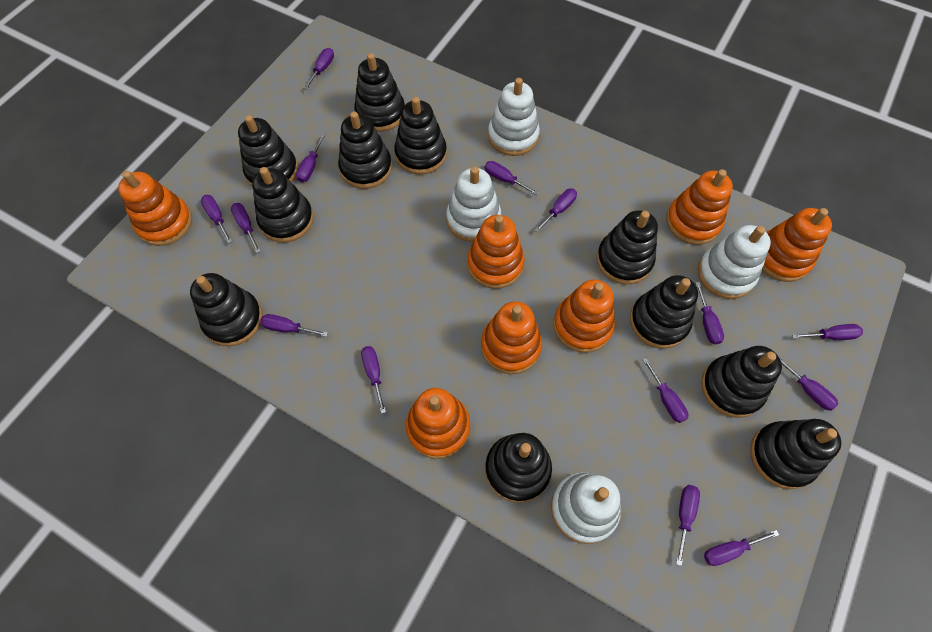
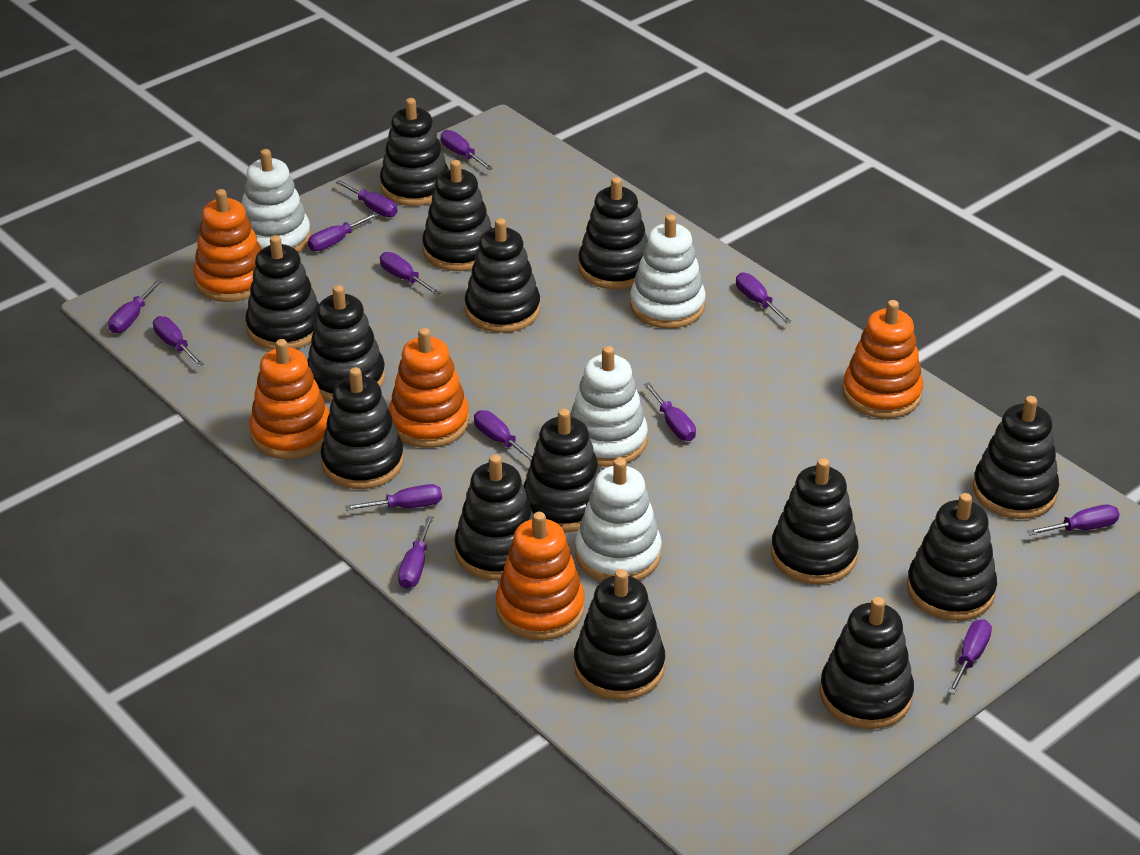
black stacking toy: [190,273,262,346] [238,115,298,186] [252,167,314,242] [338,111,392,189] [354,53,405,132] [394,97,447,174] [485,433,552,503] [596,210,658,284] [630,275,698,349] [701,346,782,418] [750,419,841,489] = 11 -> [246,235,319,350] [307,285,385,402] [321,367,404,489] [380,98,449,206] [422,160,492,271] [454,454,534,580] [465,218,540,333] [524,409,600,532] [574,569,665,700] [578,177,648,289] [771,458,859,584] [820,597,914,729] [907,493,997,621] [973,396,1059,519] = 14
orange stacking toy: [118,171,192,246] [406,388,470,459] [467,215,525,289] [481,301,542,374] [553,279,615,353] [666,169,733,245] [762,208,832,282] = 7 -> [193,189,262,302] [249,339,329,460] [388,328,469,448] [496,512,585,640] [842,300,923,418] = 5
purple screwdriver: [201,195,232,244] [231,203,261,253] [260,314,328,337] [296,134,326,182] [304,48,334,89] [361,346,386,414] [484,161,538,195] [534,189,577,233] [642,358,688,423] [676,485,700,566] [695,282,724,344] [704,530,779,566] [779,357,838,411] [792,324,863,340] = 14 -> [108,280,162,333] [153,316,204,367] [308,212,379,251] [336,180,398,217] [345,484,442,511] [380,252,441,296] [398,516,433,589] [441,130,493,170] [474,410,532,461] [644,382,696,441] [736,272,792,323] [948,619,992,694] [1027,505,1120,536] = 13

